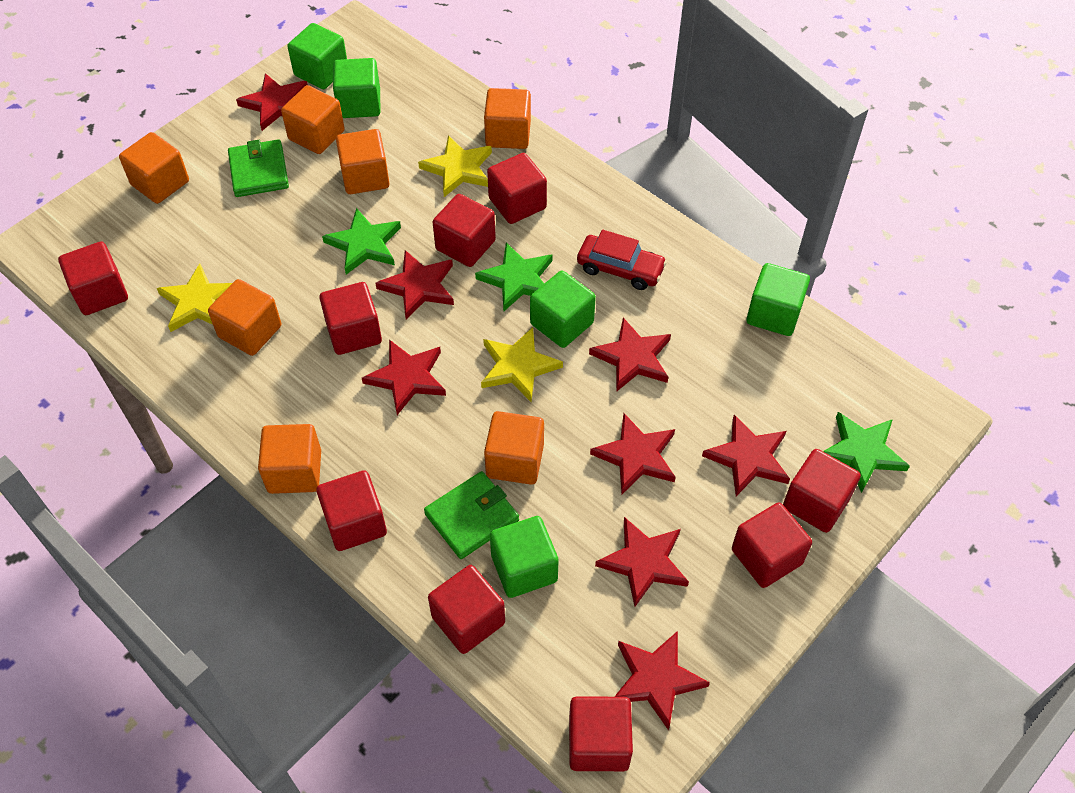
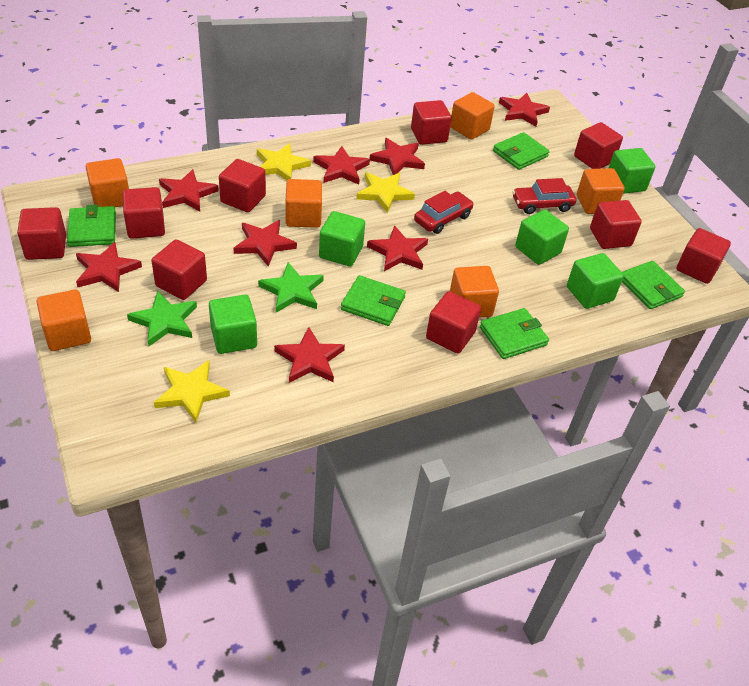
green star: [322,208,401,275] [475,243,553,312] [823,412,910,493] = 3 -> [127,291,197,346] [258,262,324,313] = 2
green wallet: [228,139,289,197] [424,471,519,559] = 2 -> [67,204,116,247] [341,275,406,326] [480,308,549,359] [493,132,550,170] [622,261,685,309] = 5
orange cube: [119,132,189,204] [208,279,281,356] [258,424,321,494] [281,85,345,154] [336,129,390,194] [484,88,531,149] [484,411,544,485] = 7 -> [37,289,91,351] [86,158,129,207] [285,179,322,228] [450,92,495,140] [450,266,499,318] [577,168,624,214] = 6
red car: [577,230,667,290] = 1 -> [414,191,474,234] [512,178,576,214] = 2

